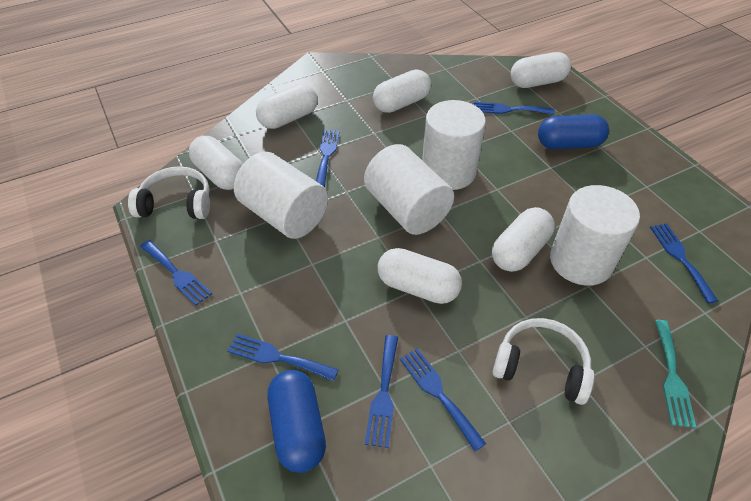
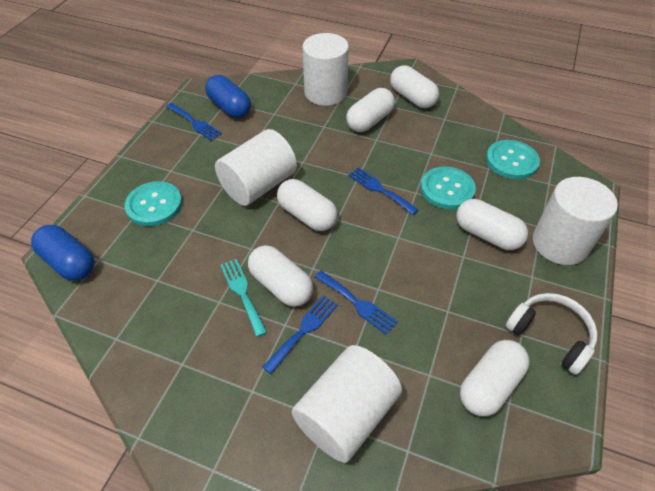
blue fork: [140,240,212,305] [227,333,339,381] [316,130,340,188] [365,335,398,448] [400,348,486,451] [474,102,554,115] [650,224,718,303] = 7 -> [166,103,222,141] [262,295,338,374] [315,270,398,335] [348,167,419,215] = 4
turquoise button: none = 0 -> [125,181,182,226] [421,166,476,210] [486,140,540,179] = 3
white headphones: [128,166,210,219] [493,318,594,405] = 2 -> [506,293,598,375] = 1

